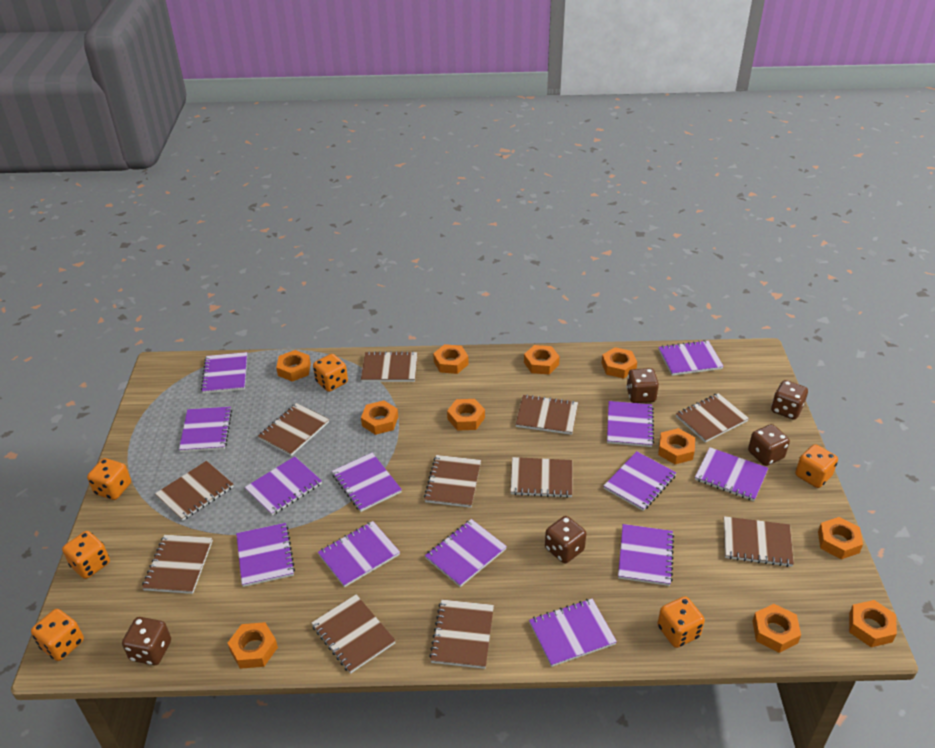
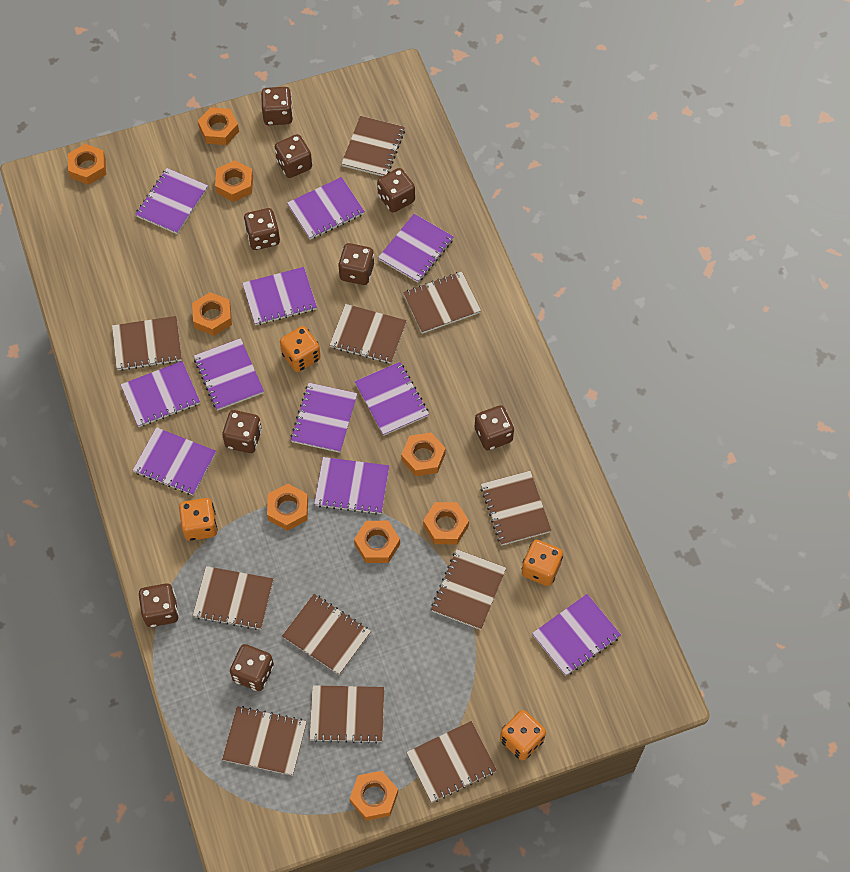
brown dice: [122,617,171,665] [545,516,586,563] [626,368,659,403] [748,424,790,466] [771,380,808,420] = 5 -> [139,583,179,627] [222,410,262,453] [230,644,274,691] [244,208,280,250] [261,87,293,125] [275,134,312,178] [338,243,374,285] [377,168,415,213] [475,405,514,450] = 9
orange dice: [31,609,84,661] [62,531,110,579] [87,458,131,500] [313,354,348,392] [657,596,705,648] [795,444,838,488] = 6 -> [179,498,218,541] [280,326,321,372] [500,710,546,760] [522,540,563,586] = 4
orange nut: [228,622,278,669] [276,350,311,381] [361,400,398,435] [433,344,469,374] [447,399,485,431] [524,345,560,374] [602,347,637,379] [658,428,695,464] [753,604,801,653] [818,517,863,559] [849,600,897,647] = 11 -> [68,144,106,185] [192,292,232,336] [198,107,239,145] [215,160,253,202] [267,484,308,531] [350,771,398,821] [354,521,400,563] [401,433,446,476] [423,502,469,544] = 9
purple notebook: [179,407,232,452] [201,352,247,394] [236,523,295,587] [245,456,322,515] [318,521,400,587] [332,453,402,512] [425,519,507,587] [529,599,617,667] [604,451,676,511] [607,401,654,447] [618,524,674,586] [658,340,724,376] [695,447,768,501] = 13 -> [121,361,200,427] [133,427,216,496] [135,168,208,234] [194,338,264,411] [242,267,317,325] [287,177,365,240] [290,383,358,453] [314,457,389,515] [355,362,429,436] [378,214,454,283] [532,594,621,676] = 11

